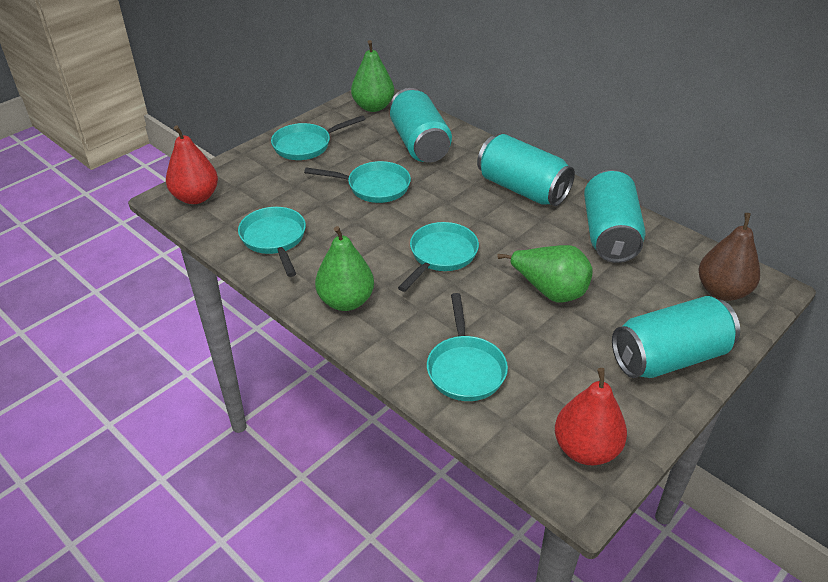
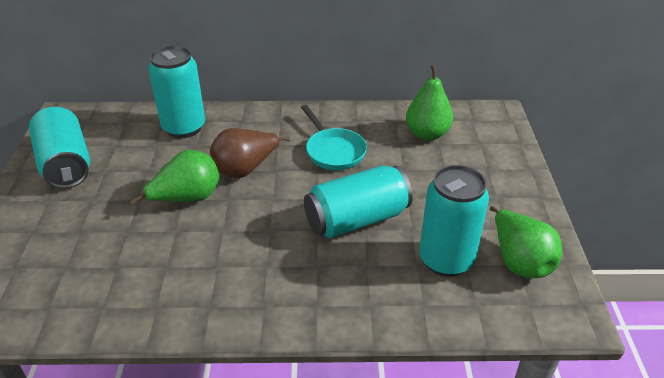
red pear: [166,125,218,204] [555,368,627,465] = 2 -> none = 0
turquoise pan: [238,207,306,277] [271,115,365,160] [304,161,411,203] [398,222,479,292] [427,293,508,401] = 5 -> [301,105,367,170] = 1

